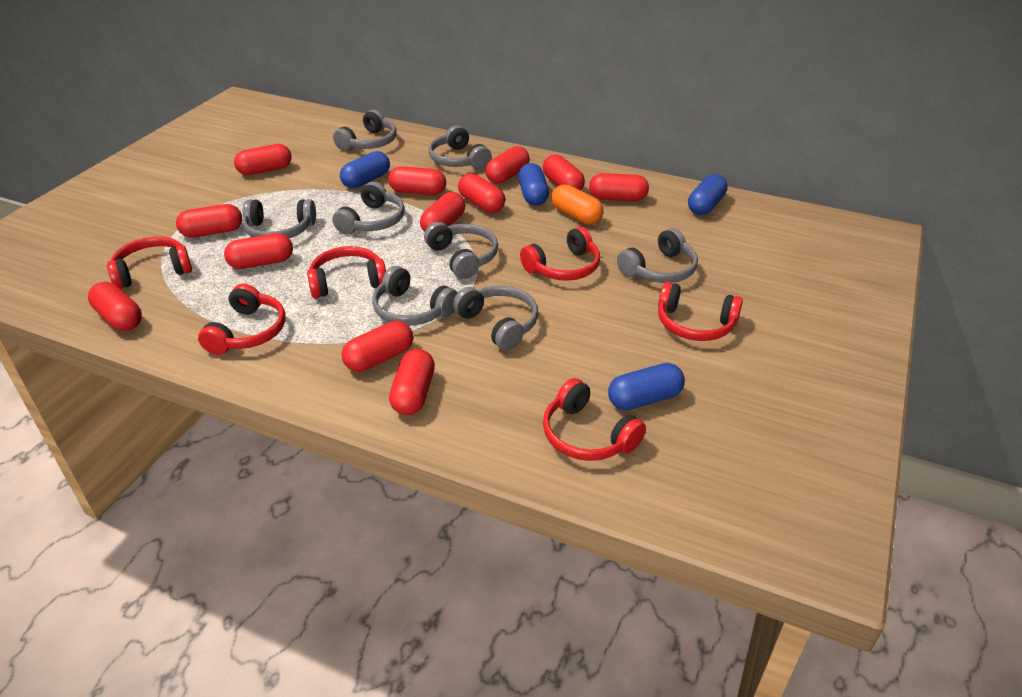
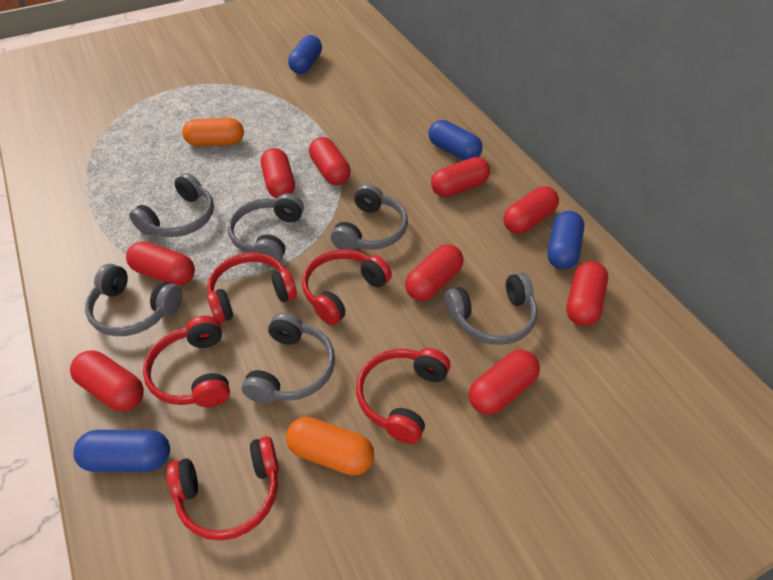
grey headphones: [243,199,316,238] [332,182,405,235] [333,110,397,151] [372,266,457,326] [424,222,498,279] [429,125,491,169] [453,286,538,351] [617,228,698,283] = 8 -> [85,264,182,336] [129,173,214,237] [228,193,304,264] [242,312,335,404] [331,184,408,250] [445,272,537,345] = 6
orange capsule: [551,184,603,225] = 1 -> [182,118,244,147] [286,417,374,476] = 2
red capsule: [88,282,142,331] [176,204,242,238] [224,233,293,269] [234,144,292,175] [342,321,413,372] [388,166,446,195] [389,349,435,415] [420,192,465,232] [458,173,505,213] [485,146,529,184] [543,154,585,191] [589,173,649,201] = 12 -> [70,351,144,411] [126,241,195,286] [261,148,295,199] [309,137,351,185] [405,244,464,301] [431,157,490,197] [469,350,540,415] [503,186,559,234] [566,261,608,326] = 9
red headphones: [107,236,192,289] [198,284,286,355] [307,246,386,298] [520,227,600,281] [543,378,646,461] [658,282,743,341] = 6 -> [143,316,230,407] [167,436,279,541] [207,253,297,323] [302,249,392,325] [356,348,450,444] = 5

